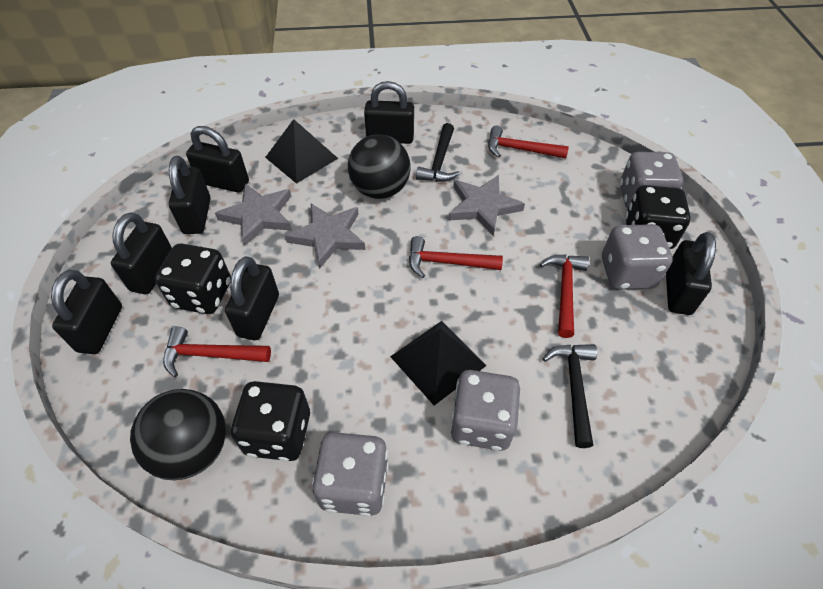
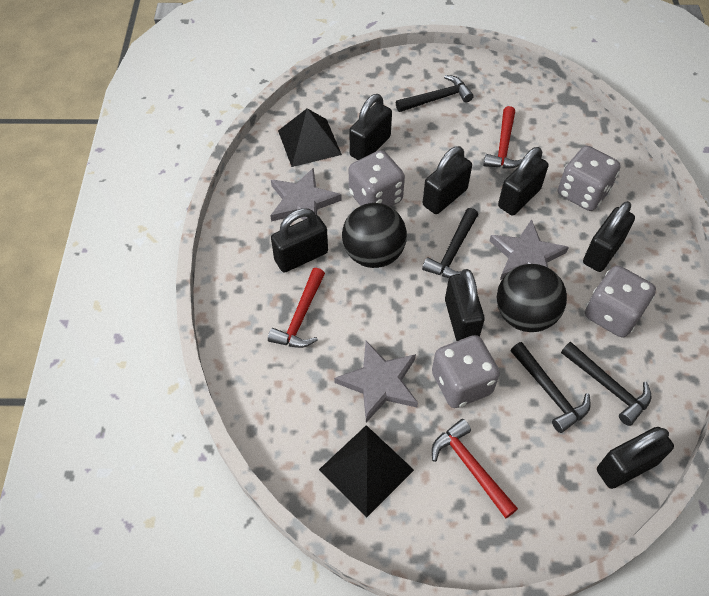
black dice: [155,243,231,314] [231,381,310,461] [625,185,691,249] = 3 -> none = 0
black hammer: [416,123,459,182] [543,344,597,448] = 2 -> [396,75,474,112] [422,208,478,278] [510,342,591,433] [561,342,652,426] = 4
red hammer: [163,326,271,377] [409,236,503,278] [488,126,569,158] [539,255,589,338] = 4 -> [268,268,325,348] [432,419,518,519] [483,106,522,169] = 3

